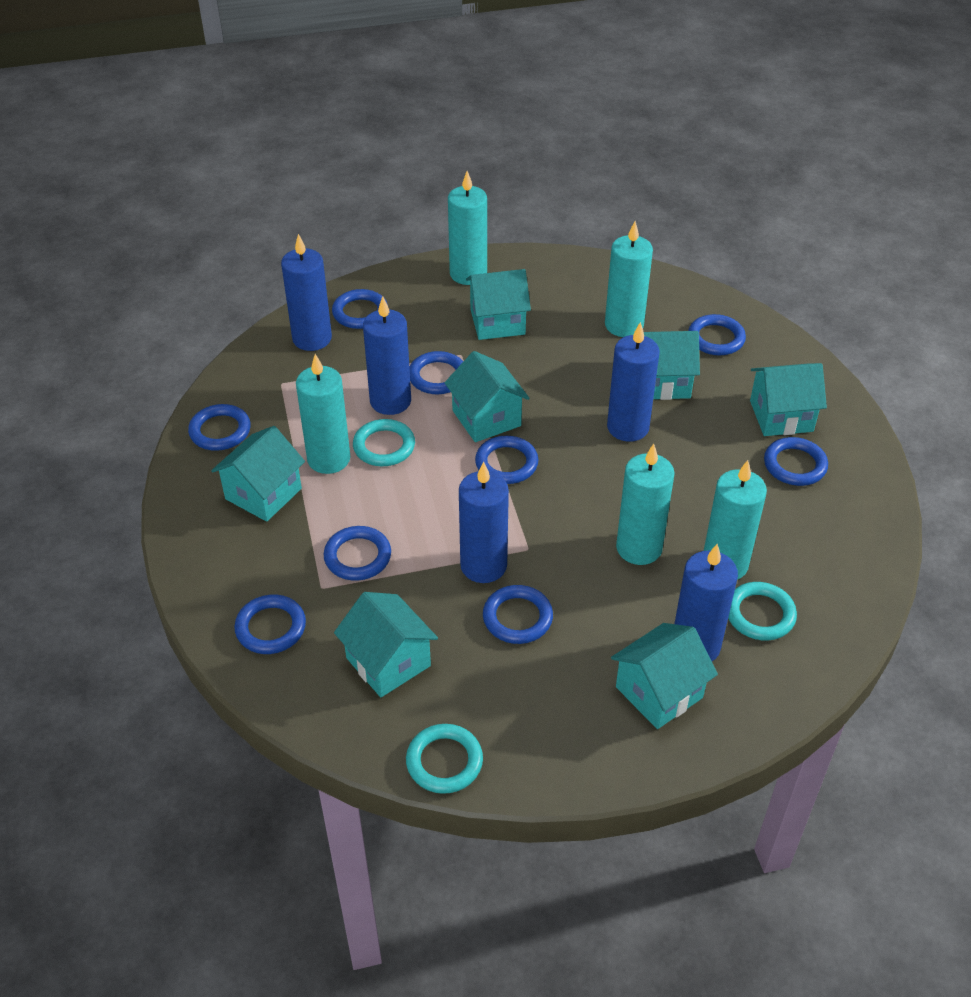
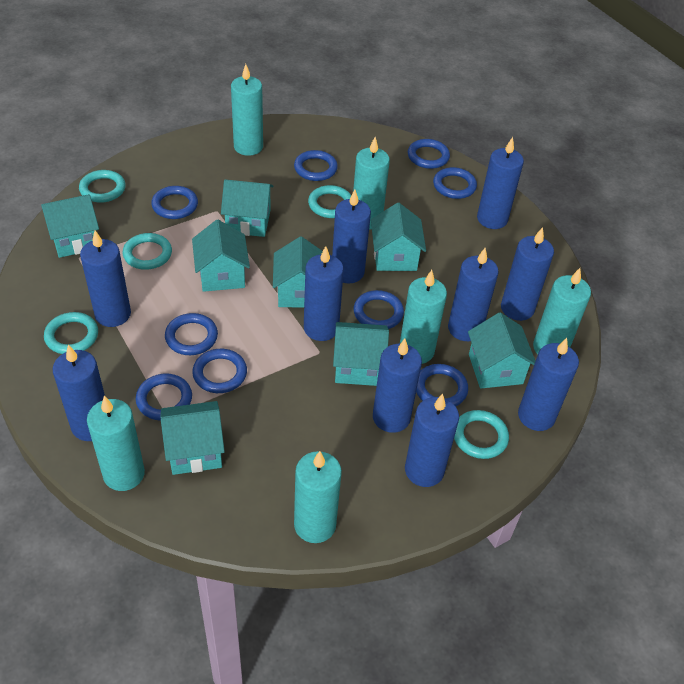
blue candle: [281,234,332,351] [363,296,411,415] [459,461,509,583] [607,322,660,442] [674,544,738,661] = 5 -> [53,345,105,441] [80,231,131,327] [304,246,344,341] [332,189,371,283] [373,339,422,433] [405,394,459,487] [448,248,499,341] [477,137,524,229] [501,227,554,321] [518,338,579,431] = 10
turquoise candle: [296,354,351,474] [448,171,487,285] [605,221,653,337] [616,444,675,565] [704,460,767,580] = 5 -> [87,396,145,491] [231,64,263,156] [294,451,342,543] [353,137,390,230] [400,270,447,364] [533,268,591,354] = 6
turquoise house: [211,426,305,522] [334,592,438,697] [445,351,529,442] [466,269,531,340] [611,623,718,729] [644,331,700,400] [750,363,827,436] = 7 -> [41,194,99,258] [160,401,225,475] [192,220,250,292] [221,180,274,237] [273,237,323,308] [333,322,389,386] [371,203,426,271] [468,312,535,389] = 8
turquoise ring: [353,419,415,466] [406,724,483,794] [728,582,797,640] = 3 -> [44,312,98,354] [79,170,125,203] [122,233,172,270] [308,185,351,218] [454,410,509,459] = 5

